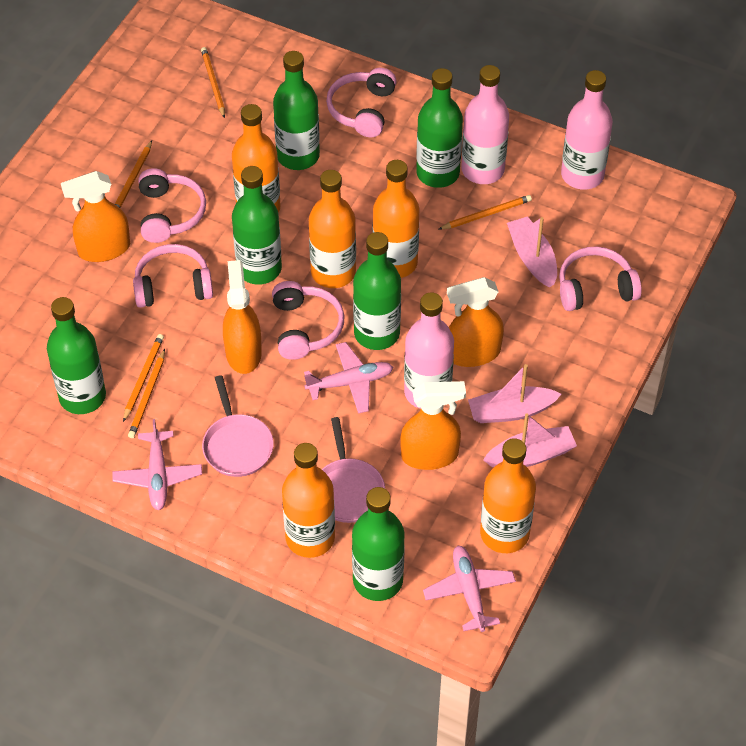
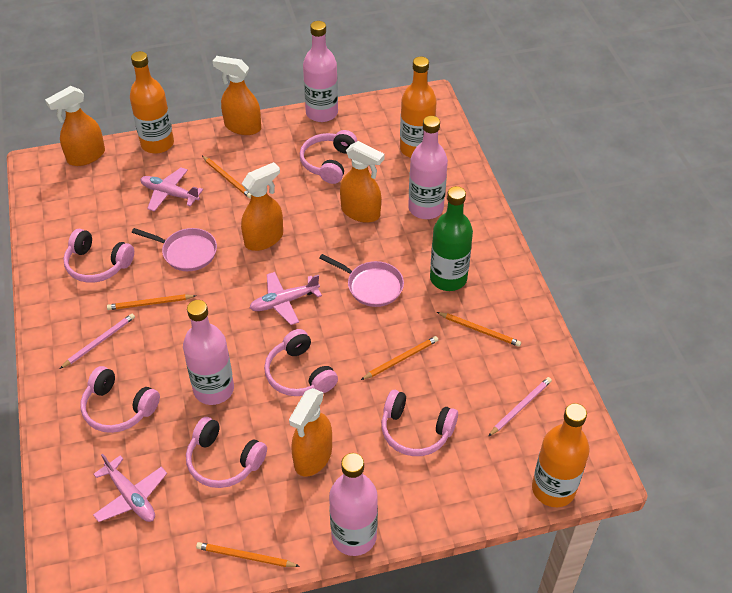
green bottle: [47,297,106,414] [232,166,282,285] [273,51,320,170] [352,487,405,601] [353,232,401,350] [416,68,463,188] = 6 -> [430,186,473,291] = 1
orange bottle: [232,104,281,213] [282,443,335,558] [309,170,356,288] [373,160,419,278] [480,438,536,553] = 5 -> [130,51,174,154] [400,57,437,158] [532,403,590,507] = 3
orange spray bottle: [61,171,130,262] [223,260,262,374] [400,381,466,470] [447,277,504,367] = 4 -> [45,86,105,166] [213,56,261,135] [241,162,283,251] [289,388,332,477] [340,141,385,223] = 5
pink boat: [468,364,561,423] [483,413,577,467] [507,216,557,287] = 3 -> none = 0
pink bottle: [404,292,454,409] [461,65,509,184] [561,70,613,190] = 3 -> [183,300,234,405] [303,21,338,122] [329,453,378,556] [408,116,448,219] = 4
pink headphones: [133,244,213,308] [138,168,206,243] [272,281,344,360] [326,68,397,137] [559,246,642,311] = 5 -> [63,229,134,283] [81,366,160,433] [186,417,267,488] [264,329,338,396] [300,130,357,184] [381,390,458,456] = 6
pink pencil: none = 0 -> [60,314,135,369] [489,377,552,436] = 2

